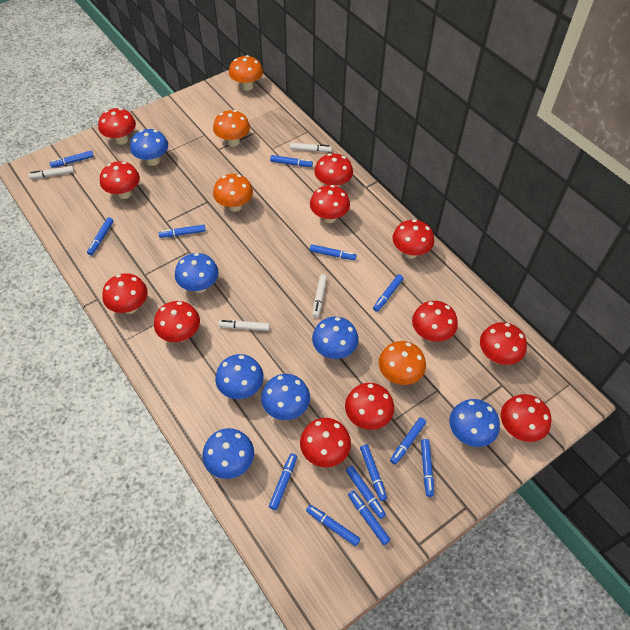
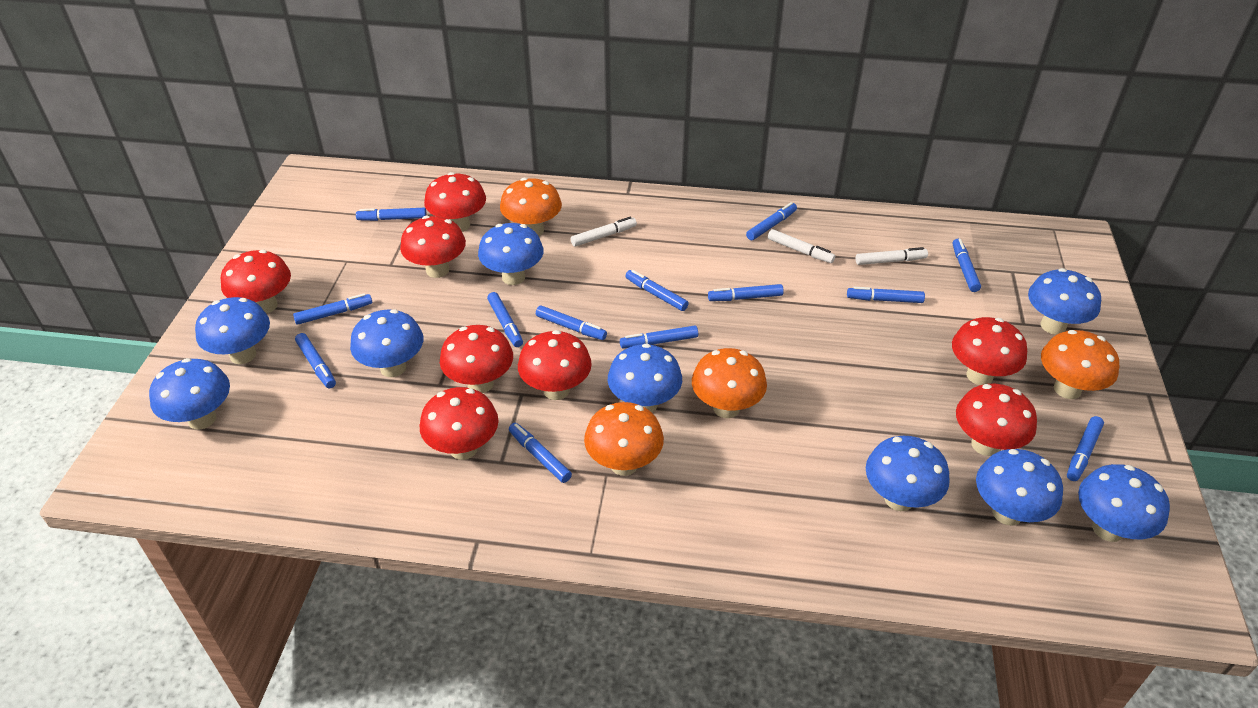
blue mushroom: [130,129,168,166] [175,253,219,293] [202,428,254,479] [215,354,264,399] [261,374,310,420] [312,317,358,359] [449,399,500,447] = 7 -> [149,358,230,430] [195,297,270,364] [350,309,423,377] [478,223,544,285] [608,343,682,412] [866,436,950,511] [976,449,1063,525] [1028,268,1101,335] [1078,464,1170,542] = 9
red mushroom: [98,108,136,145] [100,161,140,199] [102,273,148,314] [154,301,200,342] [300,418,351,467] [310,185,350,223] [314,153,353,188] [345,383,394,430] [392,219,434,259] [412,301,458,342] [480,322,527,365] [501,394,551,442] = 12 -> [221,250,291,314] [400,216,466,278] [420,387,499,460] [424,172,486,232] [440,325,513,393] [518,330,592,400] [952,317,1027,385] [956,384,1037,456] = 8
white marker: [28,166,74,179] [218,320,270,331] [290,143,332,152] [312,274,327,318] = 4 -> [571,216,637,247] [768,229,835,263] [856,247,928,265] = 3

